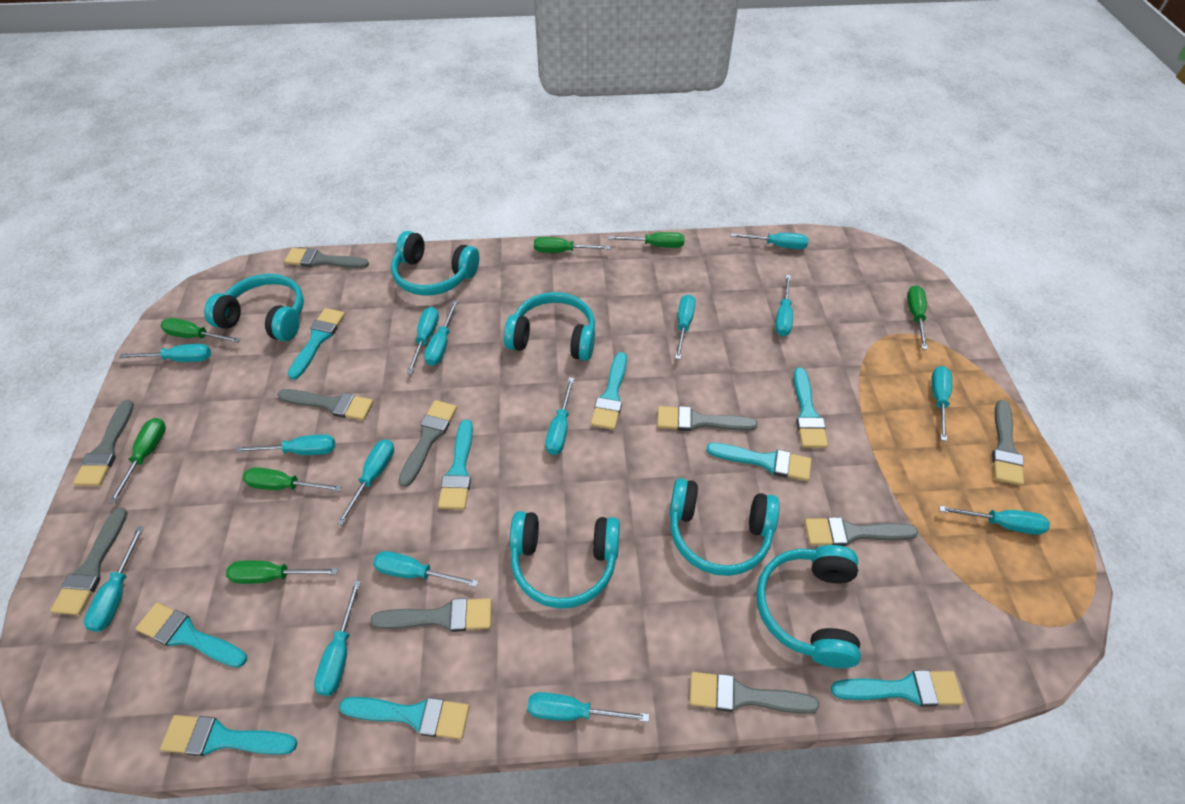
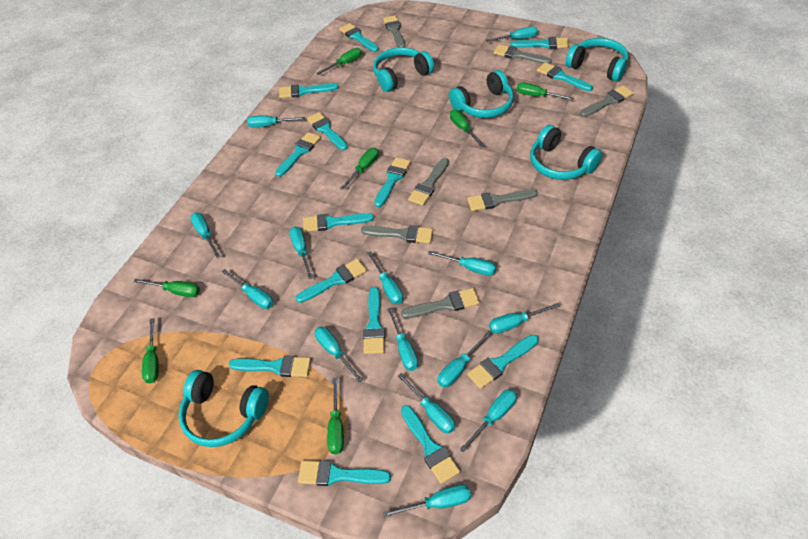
grey brush: [50,507,128,615] [73,400,134,486] [277,389,373,420] [284,248,369,268] [371,598,492,632] [398,400,457,487] [657,406,758,431] [690,672,819,714] [804,517,918,546] [992,400,1024,486] = 10 -> [361,225,433,244] [383,15,405,47] [401,288,480,318] [408,158,449,206] [467,189,538,211] [494,44,552,64] [580,85,634,117] = 7
turquoise brush: [136,603,247,668] [160,715,297,756] [288,308,345,380] [339,697,469,739] [438,420,473,510] [591,352,627,430] [706,443,811,481] [793,368,828,448] [831,670,964,707] = 9 -> [229,355,311,377] [275,132,321,177] [279,83,339,98] [296,259,367,303] [298,460,391,486] [303,213,374,232] [307,112,348,150] [339,23,379,52] [363,287,385,354] [374,157,411,207] [401,405,460,484] [467,335,539,389] [510,37,569,49] [537,62,593,91] = 14
turquoise headphones: [204,274,304,342] [391,231,479,296] [504,292,595,361] [510,511,620,609] [669,478,780,576] [756,545,861,668] = 6 -> [178,370,269,447] [373,47,434,92] [449,70,514,118] [530,125,602,180] [566,38,629,82] = 5
turquoise screwdriver: [84,527,144,632] [119,344,211,362] [236,434,335,455] [314,580,361,696] [337,439,394,525] [373,551,478,587] [406,307,439,374] [424,300,458,366] [527,692,649,722] [545,377,574,455] [675,294,696,359] [731,233,808,249] [775,275,793,336] [931,366,952,441] [939,506,1050,535] = 15 -> [190,213,220,258] [221,269,273,309] [247,115,305,127] [289,226,313,279] [315,327,363,382] [367,251,403,304] [383,485,471,518] [387,307,418,371] [398,373,455,434] [428,251,496,276] [437,331,492,388] [460,389,517,453] [486,27,538,42] [489,303,560,334] = 14

